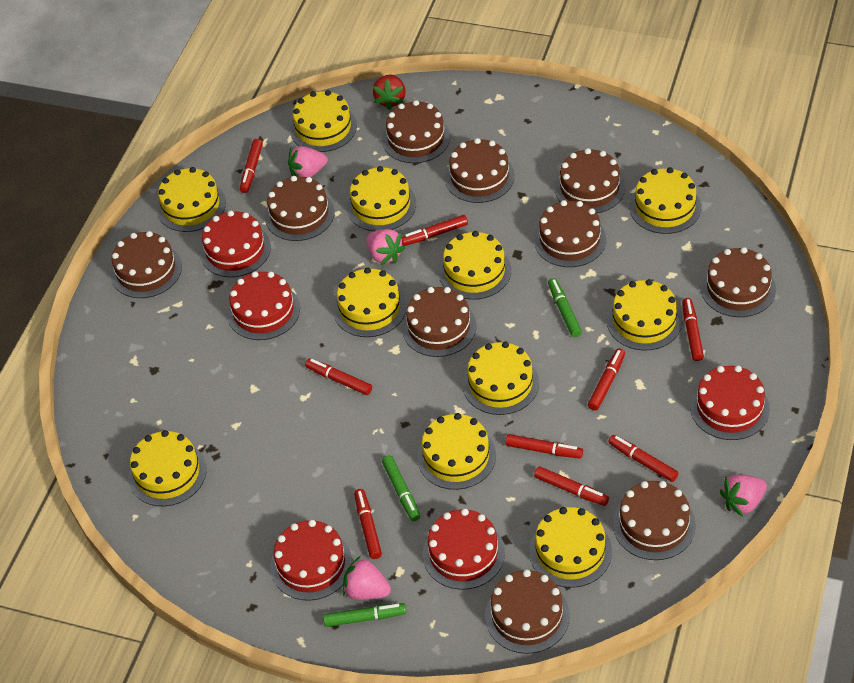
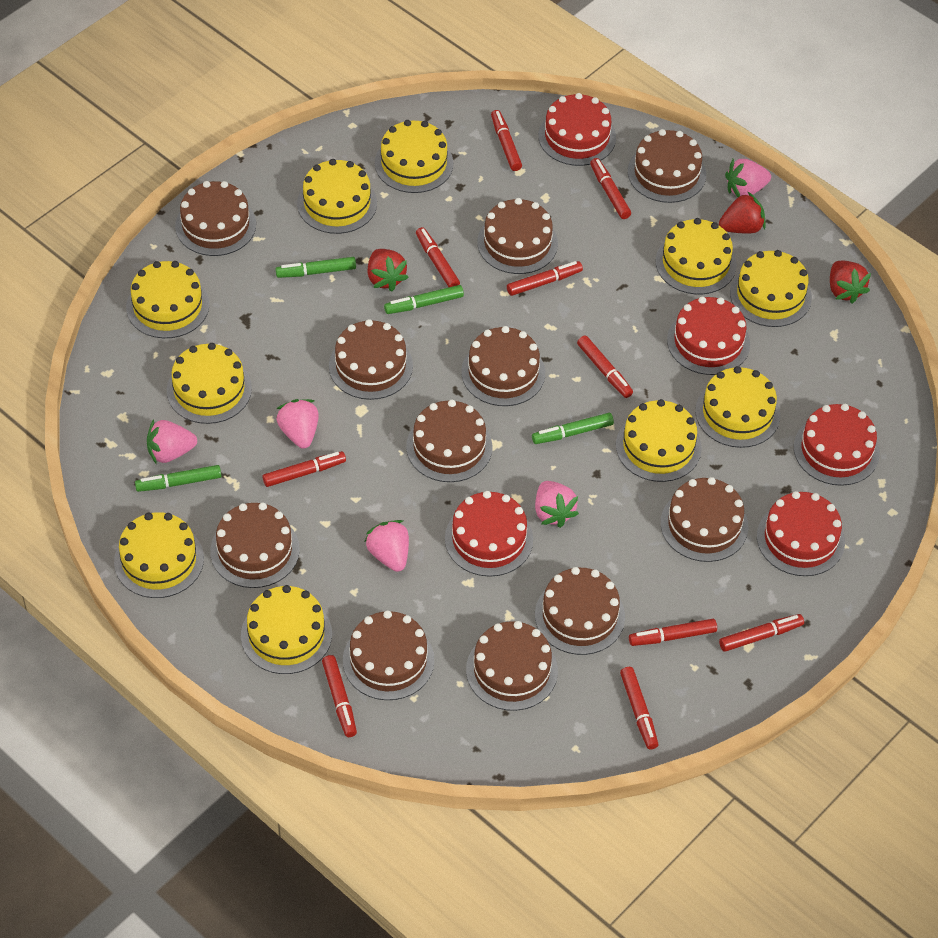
brown cake: [110,231,182,298] [265,176,335,241] [382,100,450,163] [402,287,477,357] [445,138,515,203] [485,570,570,654] [534,200,606,267] [554,148,625,213] [613,481,696,560] [700,247,776,317] = 10 -> [175,181,256,256] [210,503,300,588] [329,319,413,400] [343,610,435,700] [406,400,492,482] [461,326,545,406] [466,621,558,711] [477,198,558,274] [535,567,625,655] [628,129,706,203] [661,477,748,562] = 11
green marker: [323,603,406,627] [382,456,420,521] [548,278,582,337] = 3 -> [135,465,221,492] [275,257,356,278] [384,285,464,314] [532,413,614,444] = 4
pink strawberry: [288,146,328,177] [343,556,391,600] [366,229,406,265] [720,474,767,517] = 4 -> [147,419,197,463] [276,399,319,449] [364,520,409,572] [535,481,579,528] [725,159,771,197] = 5
red marker: [240,139,263,193] [305,358,372,395] [354,489,382,559] [401,215,468,246] [505,434,583,458] [534,466,609,506] [588,348,625,410] [608,435,678,482] [682,298,704,361] = 9 -> [263,451,346,487] [322,655,357,737] [416,227,460,287] [491,110,522,171] [507,261,583,296] [577,336,633,398] [590,158,631,219] [620,667,658,750] [629,619,717,646] [719,614,804,652] = 10
red strawberry: [373,75,406,110] = 1 -> [368,249,409,291] [719,191,766,234] [830,261,871,304] = 3
yellow cake: [128,430,207,506] [156,167,226,232] [290,90,357,152] [333,267,407,337] [346,166,416,231] [417,413,496,490] [438,231,511,300] [462,342,539,415] [529,507,612,588] [607,279,682,351] [629,167,701,234] = 11 -> [114,512,204,598] [126,261,209,338] [167,343,252,424] [241,585,332,674] [297,159,377,234] [375,120,453,193] [616,399,702,482] [655,218,737,294] [695,366,780,448] [730,250,812,327] = 10

